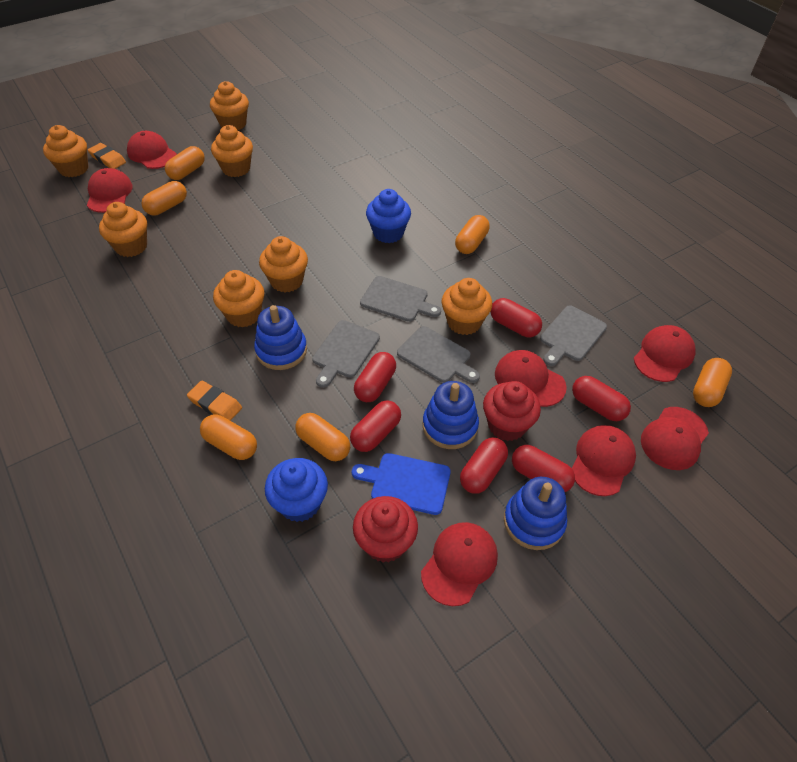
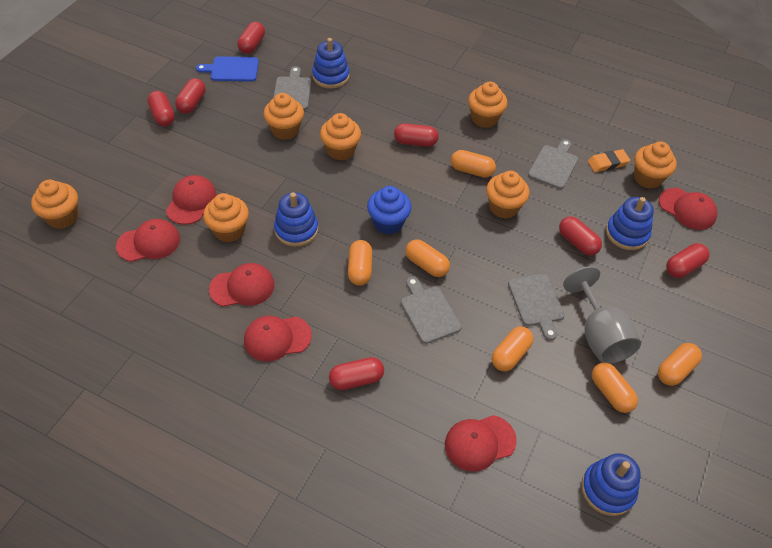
blue cupcake: [265,458,328,522] [366,189,411,243] = 2 -> [367,186,412,234] = 1
blue stacking toy: [254,305,307,370] [423,381,479,449] [504,477,567,550] = 3 -> [274,192,318,247] [312,38,350,89] [581,453,641,516] [606,197,654,250] = 4
grey goblet: none = 0 -> [563,266,641,364] = 1
orange eraser: [88,143,126,169] [187,381,242,421] = 2 -> [588,149,630,172] = 1
red cap: [87,168,133,213] [127,131,177,169] [421,522,498,606] [495,350,567,407] [572,425,636,496] [633,325,696,382] [641,407,709,470] = 7 -> [116,219,180,262] [166,175,217,225] [209,263,275,307] [244,316,312,362] [445,415,517,472] [659,188,717,230] = 6
red capsule: [350,400,401,452] [354,352,396,402] [460,438,508,494] [490,298,542,337] [512,445,575,492] [572,376,631,421] = 6 -> [147,91,175,126] [175,78,206,114] [237,22,265,54] [329,357,384,390] [394,123,439,147] [559,216,602,255] [666,243,710,278] = 7
red cupcake: [353,496,418,563] [483,381,541,441] = 2 -> none = 0

